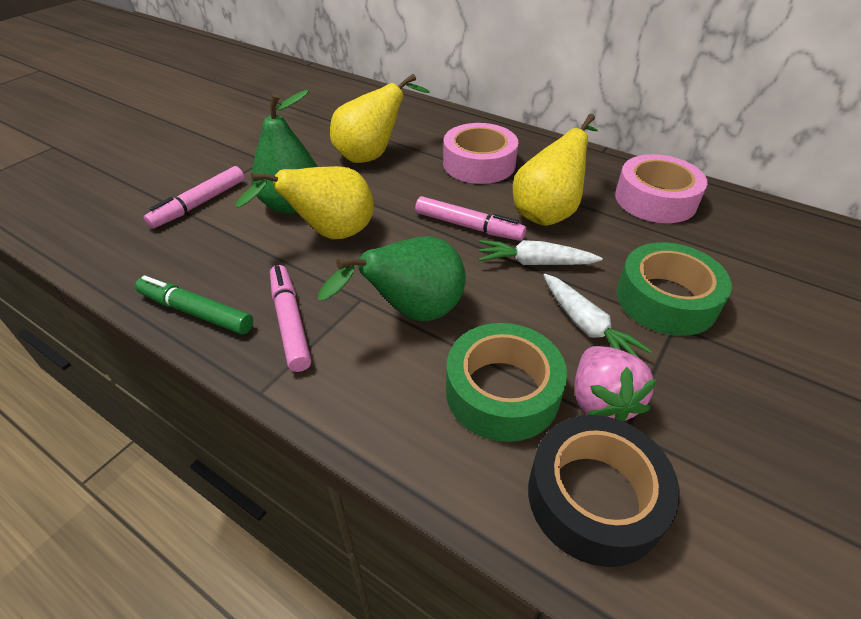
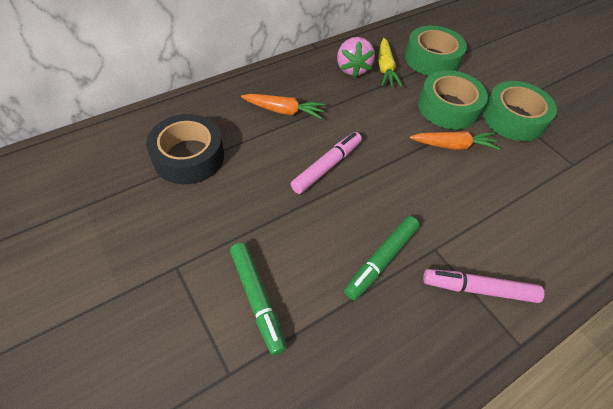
green marker: [135,275,253,335] = 1 -> [230,242,286,355] [344,216,419,300] = 2
green pear: [251,90,318,214] [318,236,466,321] = 2 -> none = 0
green tape: [446,323,567,442] [617,242,732,336] = 2 -> [405,26,467,76] [418,70,488,130] [482,81,557,141] = 3
orange carrot: none = 0 -> [241,94,326,119] [410,131,501,150] = 2
pink marker: [144,166,244,229] [270,265,311,372] [415,196,526,241] = 3 -> [291,132,362,194] [423,269,544,303] = 2
pink tape: [443,123,518,184] [615,154,708,223] = 2 -> none = 0
white carrot: [478,240,603,265] [543,274,652,358] = 2 -> none = 0
yellow carrot: none = 0 -> [378,38,402,87] = 1
yellow pear: [235,166,374,239] [330,74,430,163] [513,114,598,226] = 3 -> none = 0

